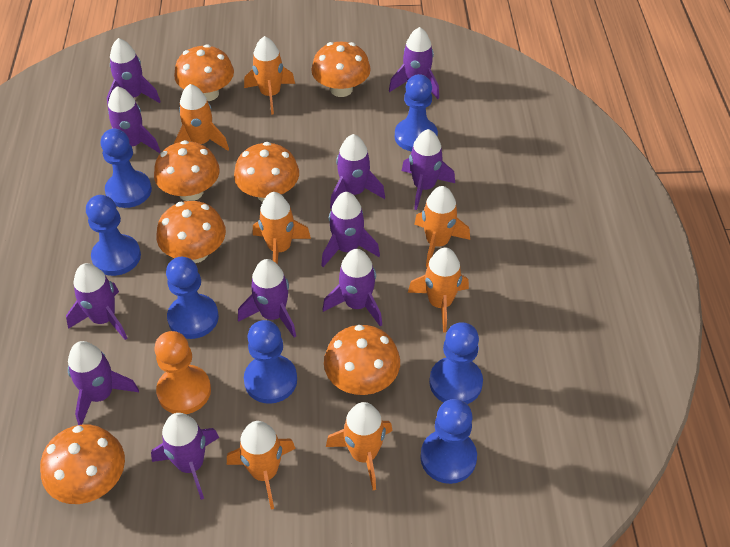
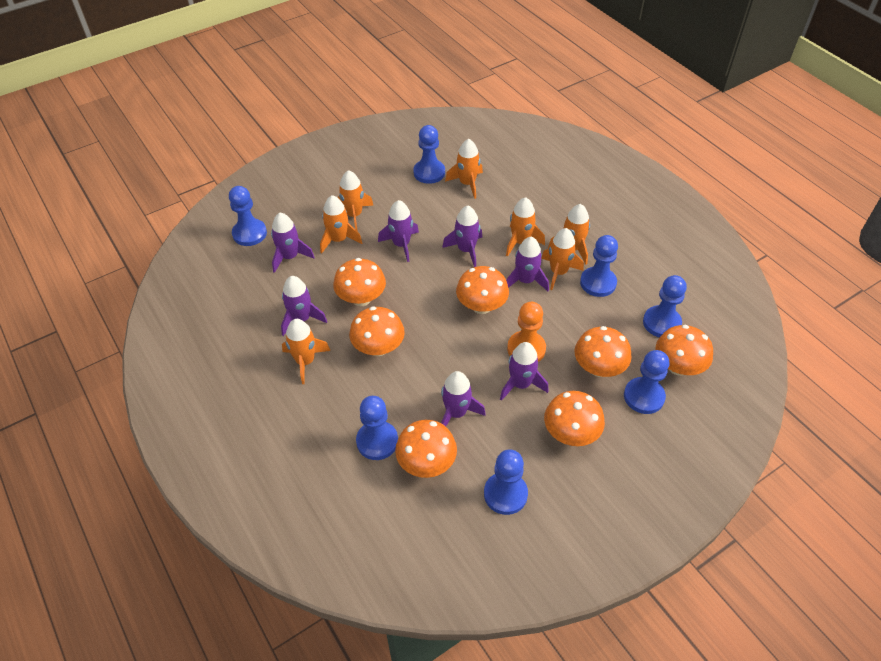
purple rocket: [66,263,127,340] [68,341,139,425] [107,38,161,105] [108,86,161,153] [151,413,219,500] [238,259,296,338] [321,192,380,267] [323,249,382,327] [330,134,385,209] [389,27,439,99] [402,129,455,210] = 11 -> [271,213,315,273] [281,276,327,336] [378,200,419,262] [441,371,486,427] [442,205,482,267] [500,342,548,401] [506,237,549,291] = 7

